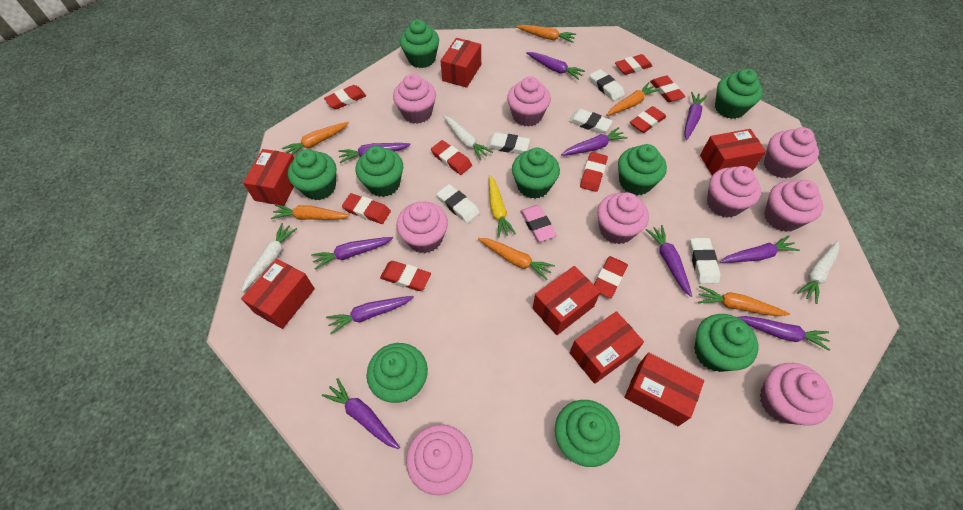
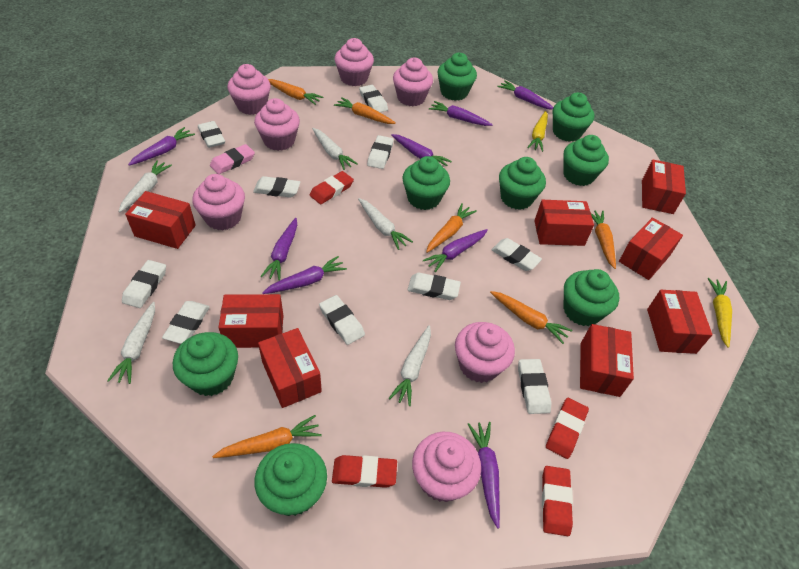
green cupcake: [288,149,336,200] [356,146,403,197] [367,343,428,403] [400,20,439,68] [512,148,560,199] [555,400,620,467] [618,144,667,196] [694,314,759,372] [715,69,763,119] = 9 -> [173,332,238,396] [254,443,327,516] [402,156,450,210] [437,53,477,101] [499,157,546,210] [552,92,594,142] [564,135,609,186] [564,269,619,326] = 8
pink cupcake: [393,74,436,124] [397,202,448,253] [406,424,473,495] [507,76,551,127] [597,192,649,244] [707,166,761,218] [760,363,833,426] [764,127,819,179] [764,180,823,232] = 9 -> [192,174,245,230] [227,64,271,115] [254,98,300,151] [334,38,374,86] [393,58,433,106] [412,432,481,502] [455,322,515,383] = 7
purple carrot: [311,237,393,270] [322,378,400,449] [326,296,414,334] [338,143,411,163] [526,52,585,80] [561,127,628,156] [646,225,692,297] [684,92,707,140] [720,235,800,263] [737,316,830,351] = 10 -> [128,127,195,165] [261,218,297,281] [262,256,347,294] [391,134,452,166] [423,229,488,272] [429,101,493,126] [468,422,500,529] [497,80,553,110] = 8
red box: [241,258,315,329] [243,149,294,206] [440,38,481,88] [532,266,600,335] [570,311,644,384] [624,352,704,426] [700,129,766,175] = 7 -> [125,191,196,249] [218,294,284,348] [258,328,322,408] [534,200,594,246] [580,324,634,397] [619,217,683,280] [642,160,686,214] [647,290,713,354] = 8
red eraser: [324,85,366,109] [342,193,391,224] [380,261,431,291] [431,140,472,175] [580,152,608,192] [594,256,628,298] [615,54,652,75] [630,106,666,133] [650,76,686,102] = 9 -> [310,171,354,204] [332,455,397,488] [542,466,573,536] [546,398,589,459] = 4
white carrot: [241,223,297,292] [443,116,493,160] [797,241,839,304] = 3 -> [107,302,155,384] [119,161,172,213] [312,128,358,170] [358,198,413,250] [388,325,431,406] = 5
white eraser: [437,184,480,223] [486,132,530,154] [569,109,613,134] [589,69,625,101] [689,238,720,284] = 5 -> [122,260,166,308] [162,301,210,344] [198,121,225,148] [253,176,300,198] [319,295,365,345] [359,85,388,112] [367,135,394,169] [407,273,461,300] [491,238,542,271] [518,359,551,414] = 10
yellow carrot: [489,175,516,238] = 1 -> [527,111,548,152] [707,278,732,348] = 2

